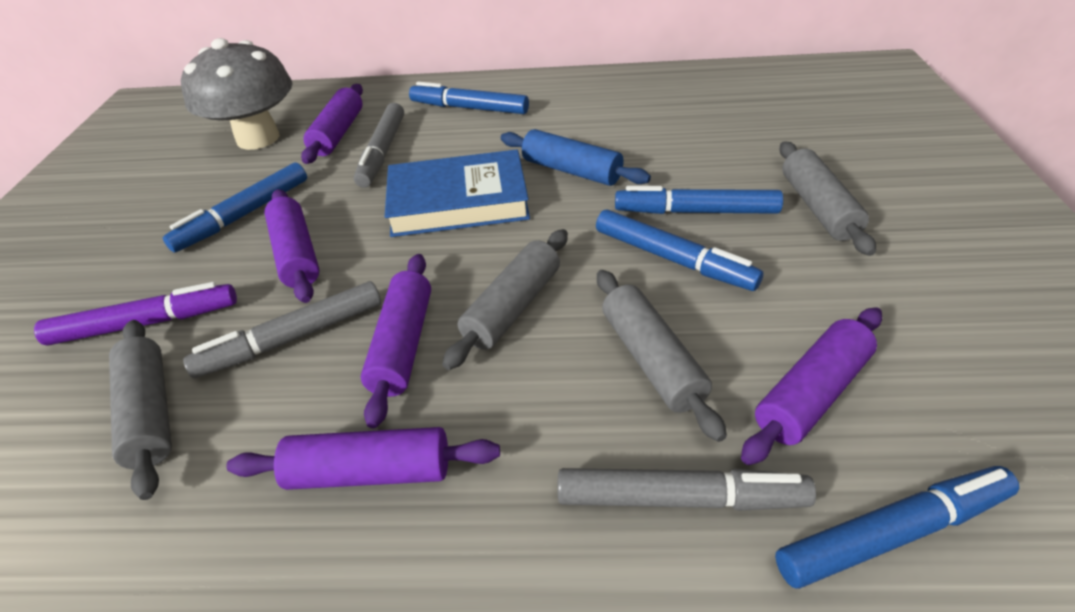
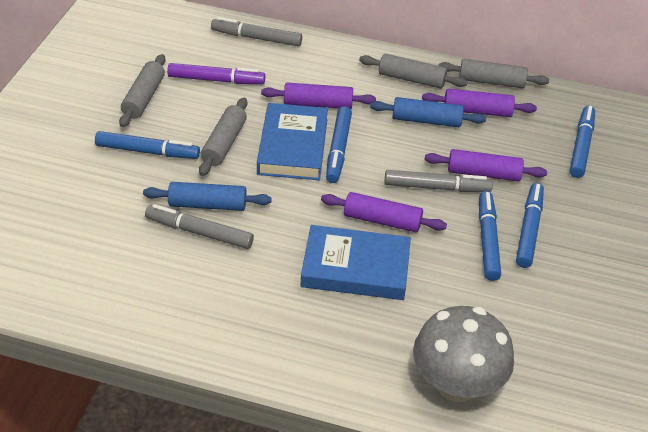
blue book: [385,150,530,237] = 1 -> [257,103,328,180] [301,225,411,300] = 2
blue rolling pin: [501,129,651,186] = 1 -> [143,182,272,211] [370,97,486,127] = 2
purple rolling pin: [226,427,500,490] [265,189,319,303] [301,84,363,164] [361,254,431,428] [741,307,882,465] = 5 -> [261,83,376,109] [321,192,447,232] [422,89,537,117] [425,149,547,181] = 4

